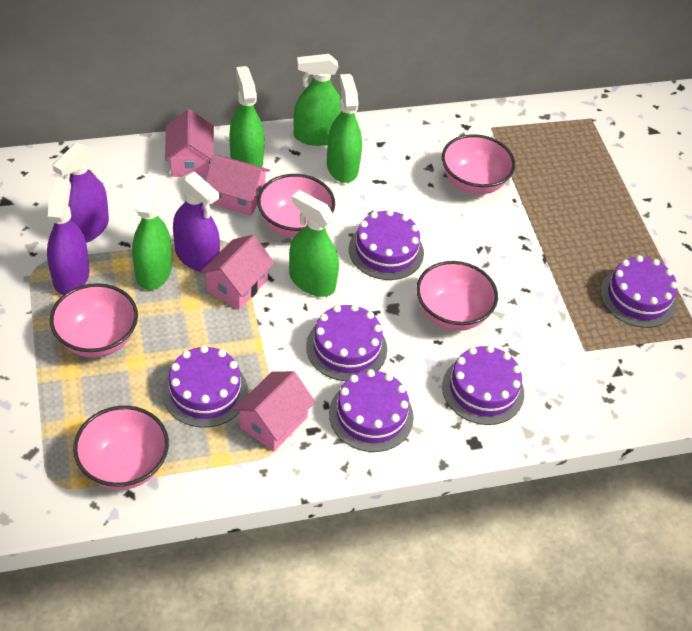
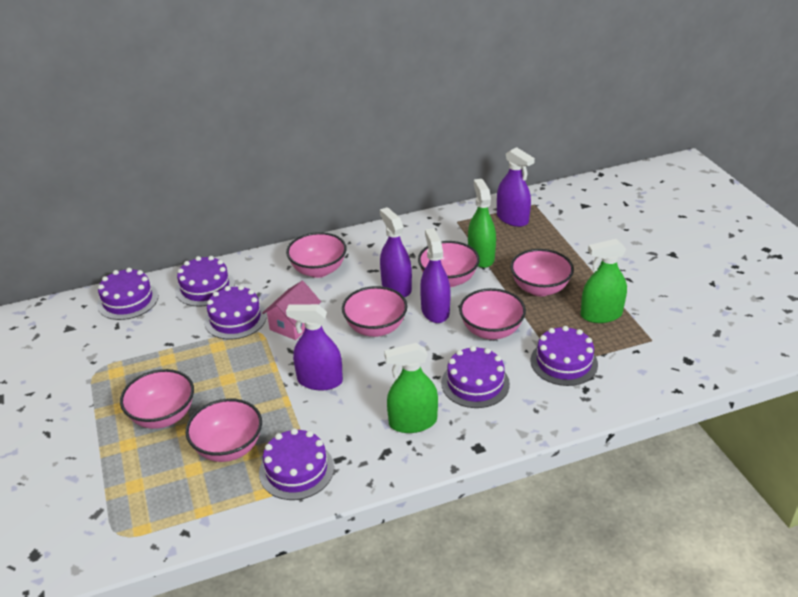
green spray bottle: [132,174,172,290] [230,66,264,167] [289,190,339,297] [294,54,341,146] [327,74,362,183] = 5 -> [384,343,438,433] [468,179,496,268] [581,239,627,323] = 3
pink bowl: [50,283,138,358] [73,406,169,490] [257,174,335,238] [416,261,498,331] [442,134,515,194] = 5 -> [120,369,194,429] [185,398,262,462] [286,232,347,278] [342,286,408,337] [418,241,480,287] [459,288,526,340] [510,249,574,296] = 7
pink house: [165,109,214,177] [200,235,275,310] [206,155,270,216] [233,371,315,452] = 4 -> [262,281,321,340] = 1
purple spray bottle: [47,179,90,295] [52,143,109,243] [173,171,220,272] = 3 -> [286,304,343,391] [380,207,412,297] [420,228,451,323] [497,147,535,227] = 4

